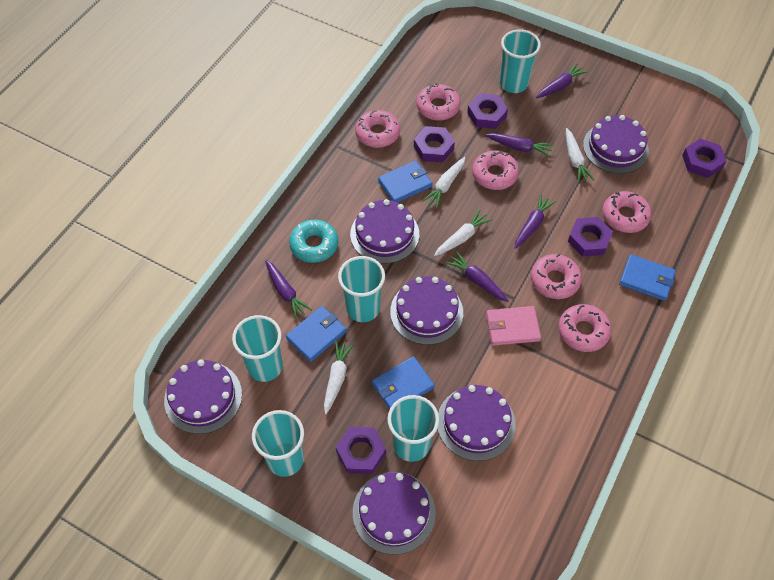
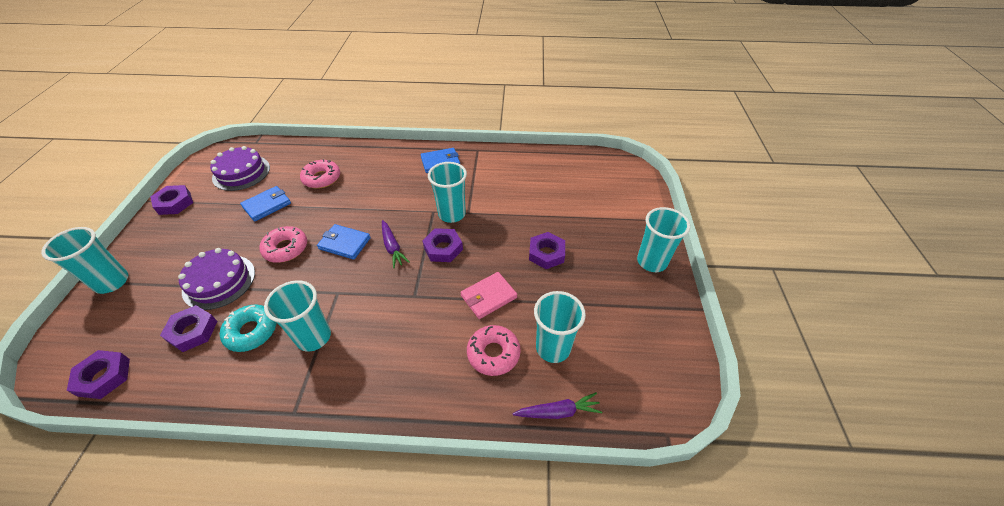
blue wallet: [286,306,347,362] [372,356,435,410] [378,161,433,202] [619,254,676,301] = 4 -> [240,186,291,222] [317,224,371,260] [421,148,460,173] = 3
pink donut: [355,110,400,148] [416,83,461,121] [472,150,519,190] [531,254,582,299] [558,304,611,352] [602,191,652,233] = 6 -> [259,226,307,263] [300,159,340,189] [467,325,521,376] = 3
purple cake: [164,359,242,434] [350,199,419,264] [353,472,436,555] [390,276,463,345] [438,385,516,461] [583,115,649,174] = 6 -> [178,248,255,310] [210,146,270,191] = 2
purple carrot: [265,260,312,319] [445,251,508,302] [485,133,554,157] [515,194,556,249] [536,63,588,98] = 5 -> [382,220,410,268] [513,392,602,419] = 2
white carrot: [324,340,354,414] [422,157,466,208] [434,209,492,256] [566,128,595,183] = 4 -> none = 0

